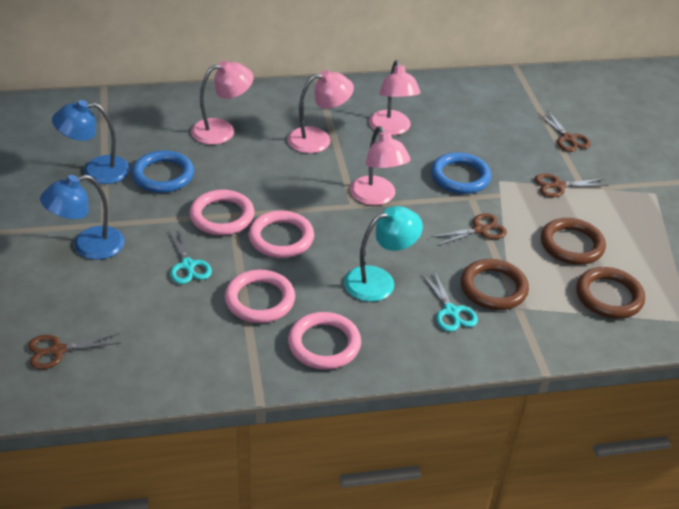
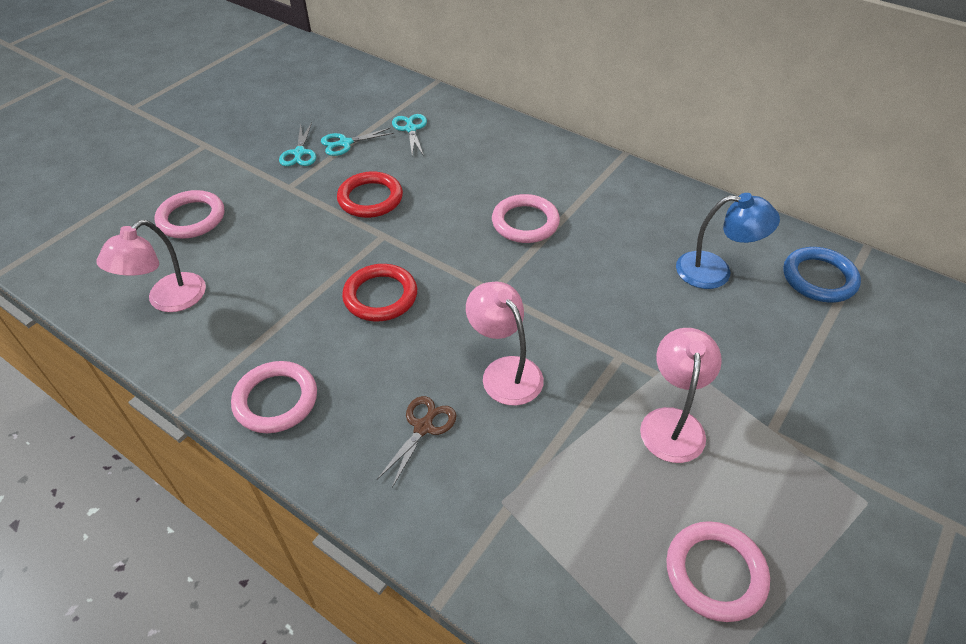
blue lamp: [40,175,125,260] [52,100,130,184] = 2 -> [676,193,780,289] = 1
blue ring: [132,150,194,193] [431,152,491,194] = 2 -> [783,247,861,302] = 1
brown ring: [461,259,529,310] [541,218,606,265] [576,267,645,319] = 3 -> none = 0
brown scissors: [28,333,121,370] [431,213,507,246] [535,173,609,197] [538,110,591,152] = 4 -> [377,396,457,488] = 1
pink lamp: [191,60,254,145] [287,70,354,153] [350,126,411,205] [369,60,421,135] = 4 -> [96,220,206,312] [466,282,544,406] [640,328,722,463] = 3
red ring: none = 0 -> [337,172,403,218] [342,264,417,322] = 2
turquoise lamp: [344,206,423,302] = 1 -> none = 0
turquoise scissors: [169,229,212,284] [422,270,478,332] = 2 -> [279,122,316,166] [321,128,394,156] [392,114,427,156] = 3

